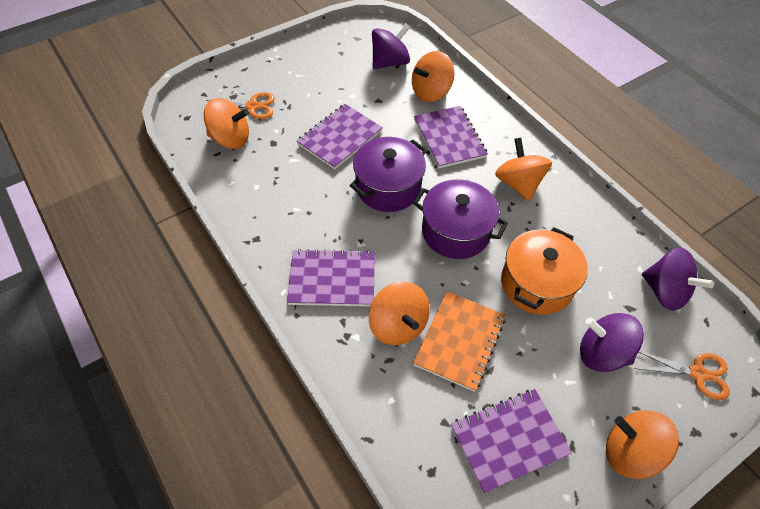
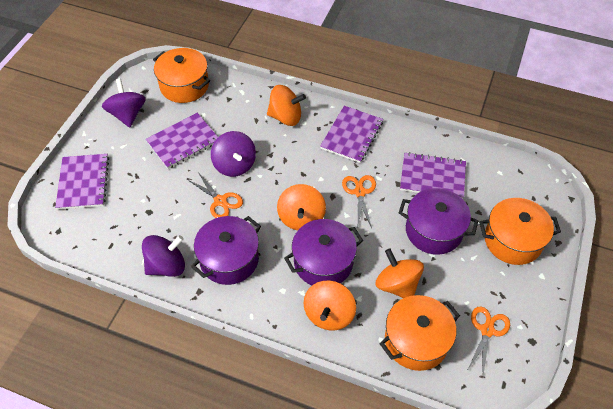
orange notebook: [413,291,506,392] = 1 -> none = 0
orange pot: [501,227,588,315] = 1 -> [153,48,210,103] [380,295,460,371] [479,198,561,265] = 3
orange scissors: [206,92,275,119] [634,351,730,400] = 2 -> [188,172,243,218] [342,175,376,228] [467,307,510,375] = 3
orange spinning top: [204,98,249,149] [369,282,430,345] [412,51,454,102] [495,138,552,201] [606,410,679,479] = 5 -> [267,85,306,126] [277,184,326,230] [303,281,356,330] [375,248,424,298] = 4
purple pot: [350,137,427,212] [413,179,508,259] = 2 -> [191,216,261,285] [284,219,363,285] [399,188,478,255] = 3

